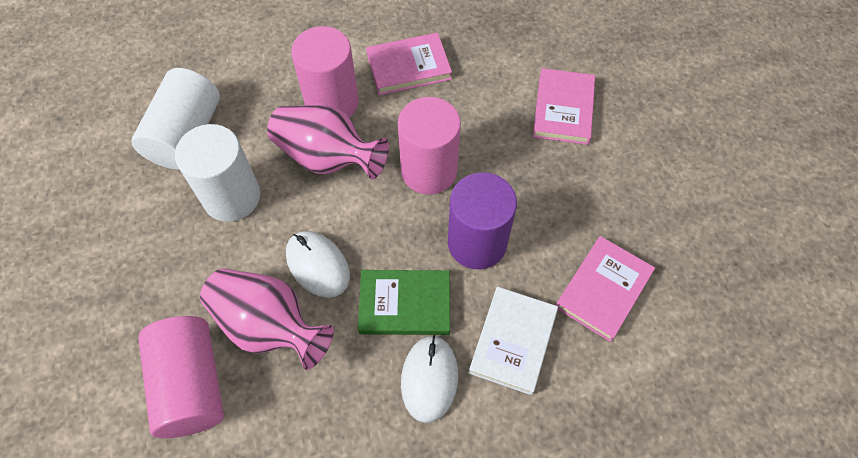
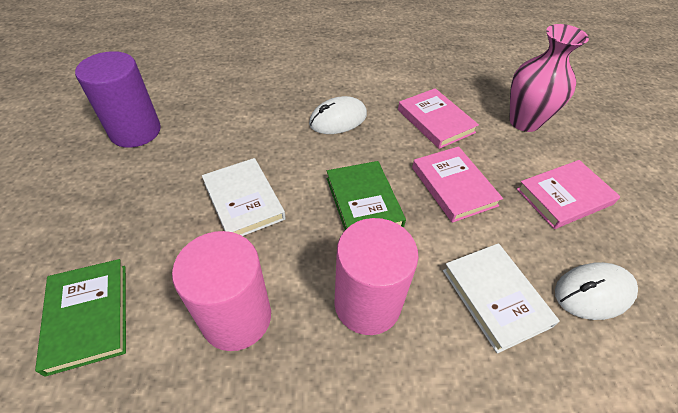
green book: [358,270,450,335] = 1 -> [35,259,126,377] [327,161,406,230] = 2
pink cylinder: [138,316,224,438] [291,26,359,117] [398,97,461,195] = 3 -> [172,231,271,351] [334,218,419,335] = 2
pink vase: [200,268,334,370] [267,105,389,179] = 2 -> [509,24,589,132] = 1
white book: [469,287,558,395] = 1 -> [202,158,286,236] [443,243,560,353] = 2
white cylinder: [131,68,220,170] [175,124,260,222] = 2 -> none = 0

